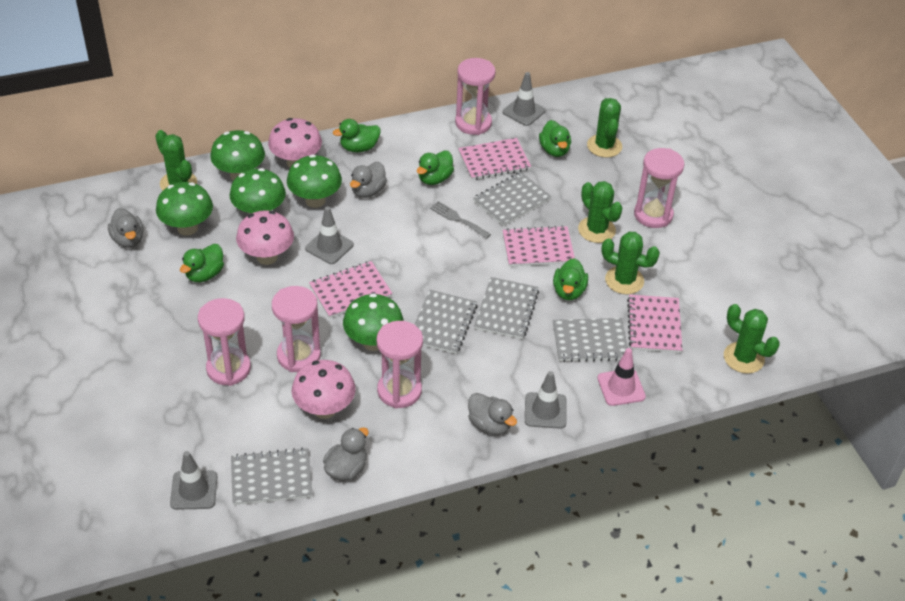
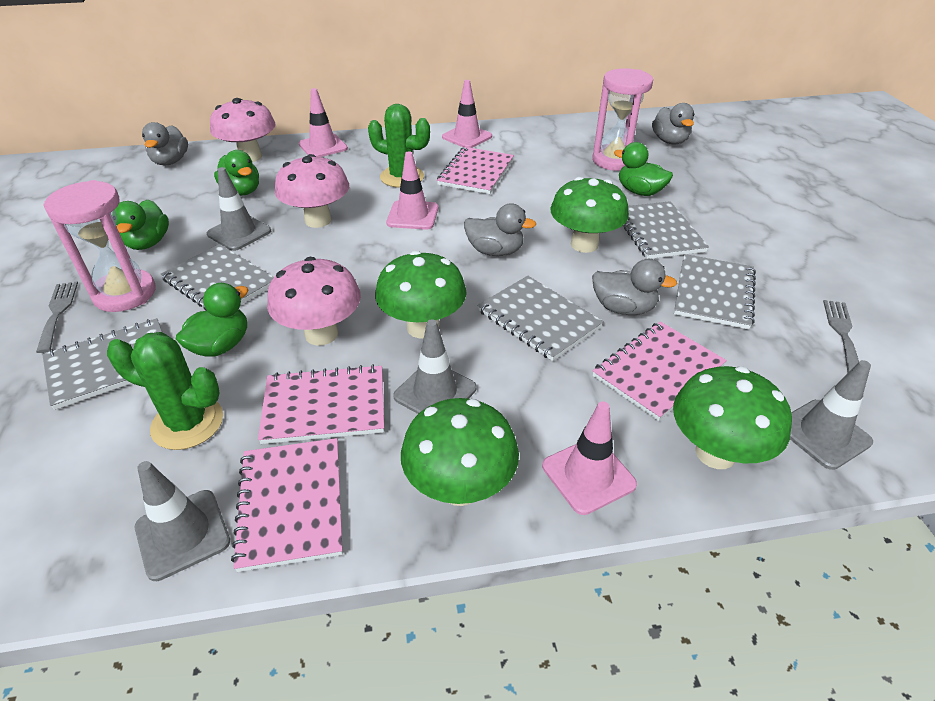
green cactus: [155,130,197,191] [578,181,623,243] [587,98,622,158] [601,232,660,294] [724,304,780,374] = 5 -> [107,332,223,450] [368,104,430,188] = 2
green duck: [180,244,224,282] [333,119,381,152] [417,150,454,185] [539,120,571,157] [553,258,588,300] = 5 -> [114,200,169,250] [176,283,249,357] [214,150,259,196] [614,142,673,196] = 4
green mushroom: [156,182,213,236] [210,130,265,181] [230,168,286,214] [287,154,342,208] [343,293,404,351] = 5 -> [375,251,467,338] [401,398,519,506] [550,177,629,253] [673,366,792,469] = 4
grey fork: [430,201,491,239] = 1 -> [36,282,78,353] [823,300,859,373] = 2
pink hourglass: [198,298,251,386] [272,286,321,372] [376,321,423,409] [455,58,496,135] [634,148,685,228] = 5 -> [43,180,156,312] [592,68,653,171] = 2
pink traffic cone: [597,348,646,406] = 1 -> [299,88,348,157] [386,151,439,230] [442,80,492,148] [542,401,637,515] = 4

